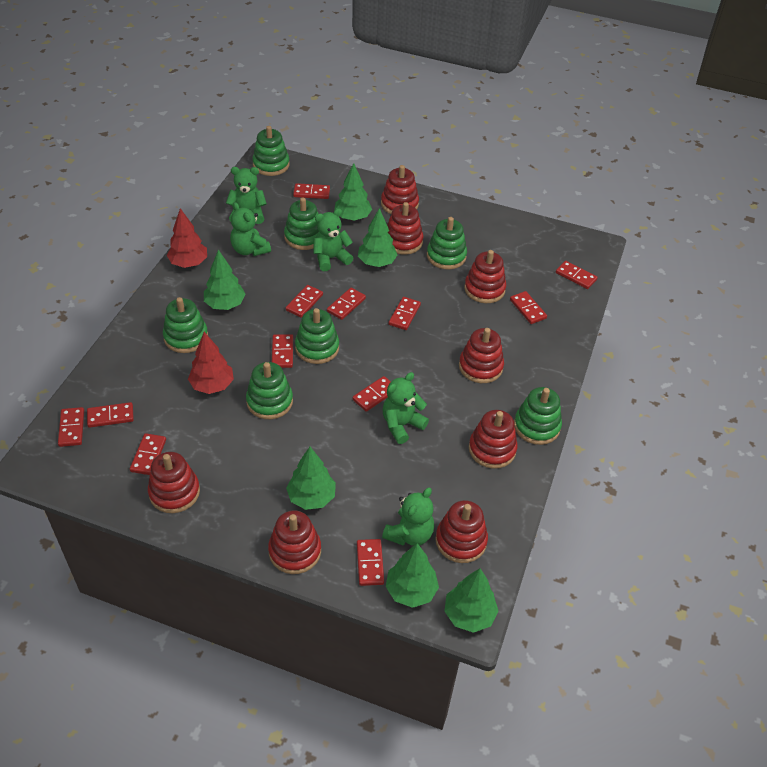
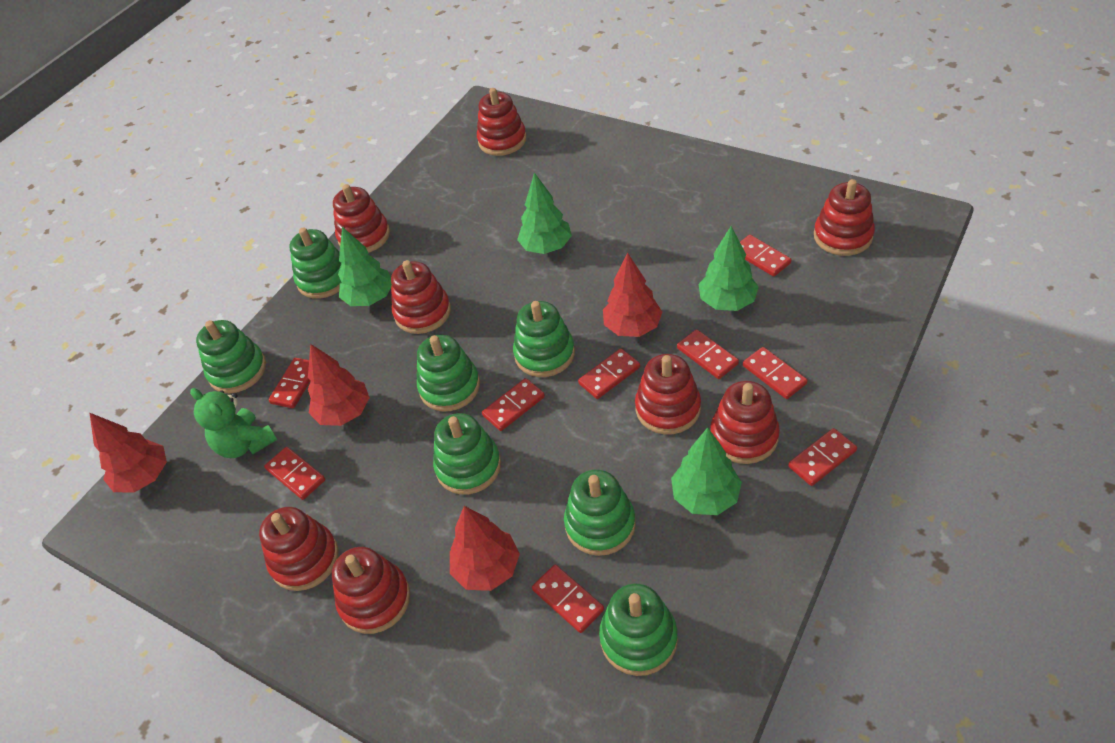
green teddy bear: [226,167,267,224] [230,202,271,256] [313,209,353,271] [382,372,429,444] [382,488,434,546] = 5 -> [190,388,277,458] = 1
green tree: [204,250,246,310] [286,447,336,510] [334,163,372,221] [358,208,397,267] [386,543,439,608] [444,568,499,633] = 6 -> [338,227,392,306] [517,173,572,254] [671,427,742,515] [699,226,759,311] = 4
red domino: [58,407,84,447] [87,402,134,428] [130,433,166,475] [272,334,293,368] [286,285,323,318] [293,183,330,199] [327,288,366,320] [352,376,391,412] [357,539,384,586] [389,297,421,330] [510,291,547,324] [556,261,598,289] = 12 -> [264,447,325,500] [268,358,311,408] [482,378,545,431] [532,565,604,633] [578,348,640,399] [677,329,739,379] [740,235,791,277] [743,347,808,399] [788,428,857,486] = 9
red tree: [167,208,207,268] [188,332,234,394] = 2 -> [89,412,167,493] [308,344,370,426] [450,506,520,591] [603,252,662,337] = 4

